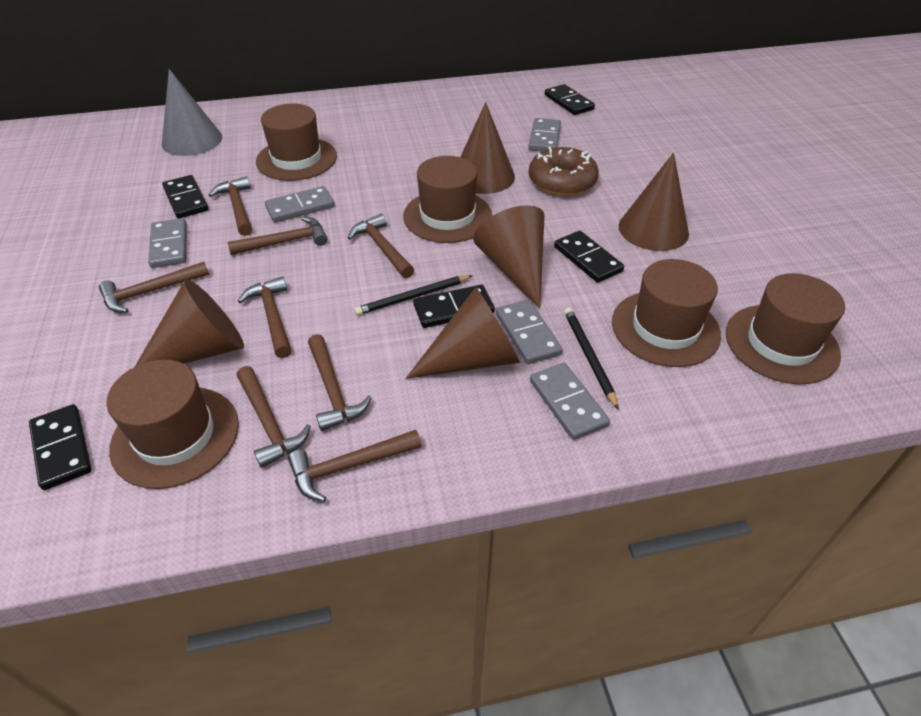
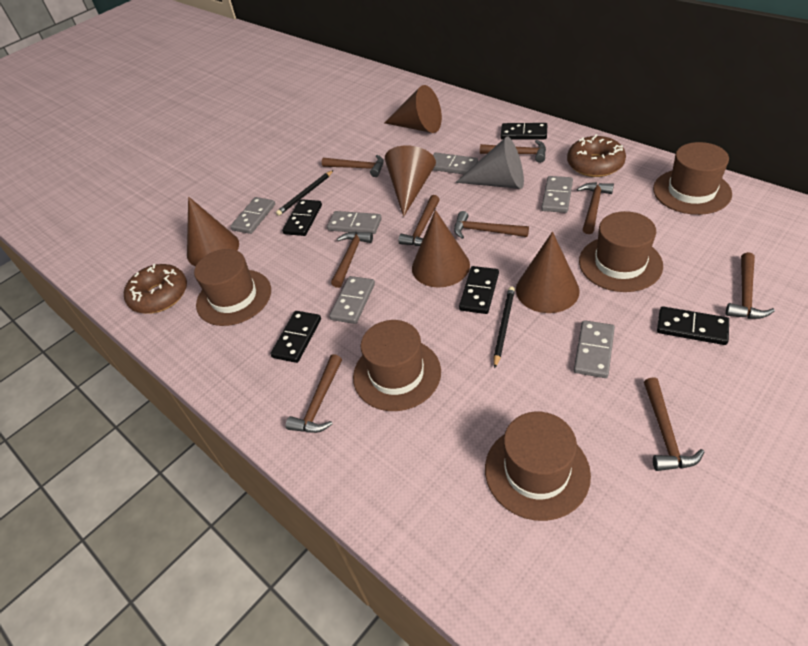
brown donut: [529,146,599,196] = 1 -> [124,264,187,314] [567,134,626,177] = 2
brown hammer: [99,262,209,313] [209,176,252,236] [227,217,328,255] [237,366,311,468] [238,276,292,358] [288,430,422,502] [308,334,372,431] [348,214,414,278] = 8 -> [286,354,342,433] [322,155,384,177] [331,232,373,288] [398,195,440,246] [454,211,529,239] [480,140,546,163] [577,182,614,234] [644,377,704,471] [726,252,775,319] = 9
grey domino: [148,218,187,268] [265,186,335,222] [496,300,563,364] [528,118,561,151] [530,363,610,440] = 5 -> [230,197,275,234] [327,211,382,234] [329,276,375,324] [433,153,478,174] [541,176,573,213] [574,320,615,378] = 6

